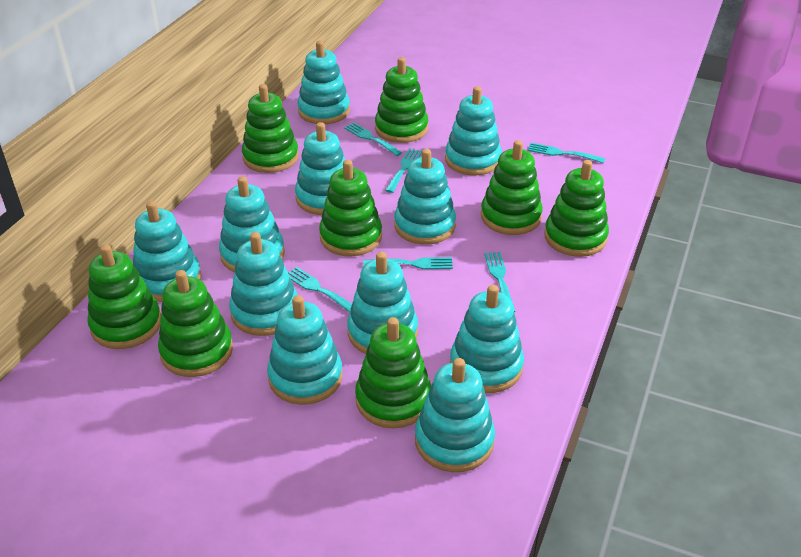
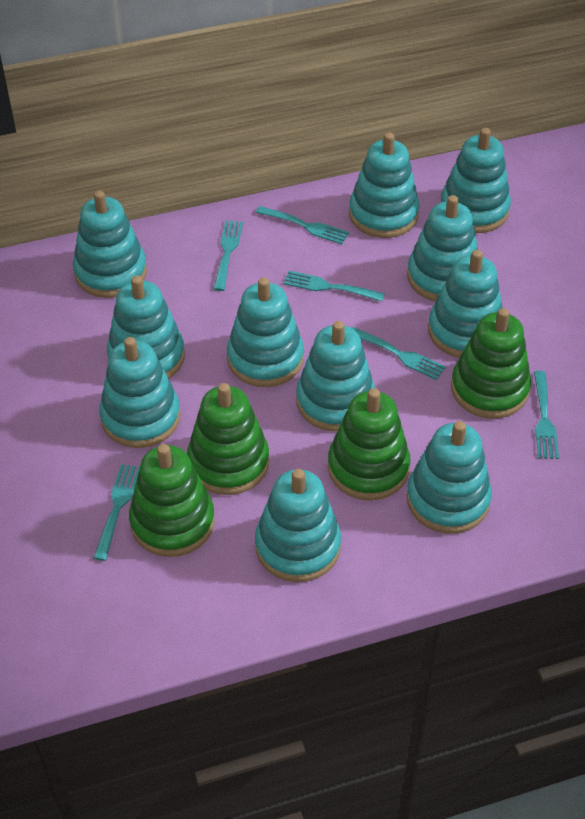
green stacking toy: [87,244,161,349] [158,270,233,377] [242,84,299,173] [319,160,382,256] [355,317,431,428] [375,57,428,143] [481,140,543,235] [544,160,609,257] = 8 -> [129,444,215,557] [187,383,269,495] [328,388,411,501] [451,308,531,419] = 4

